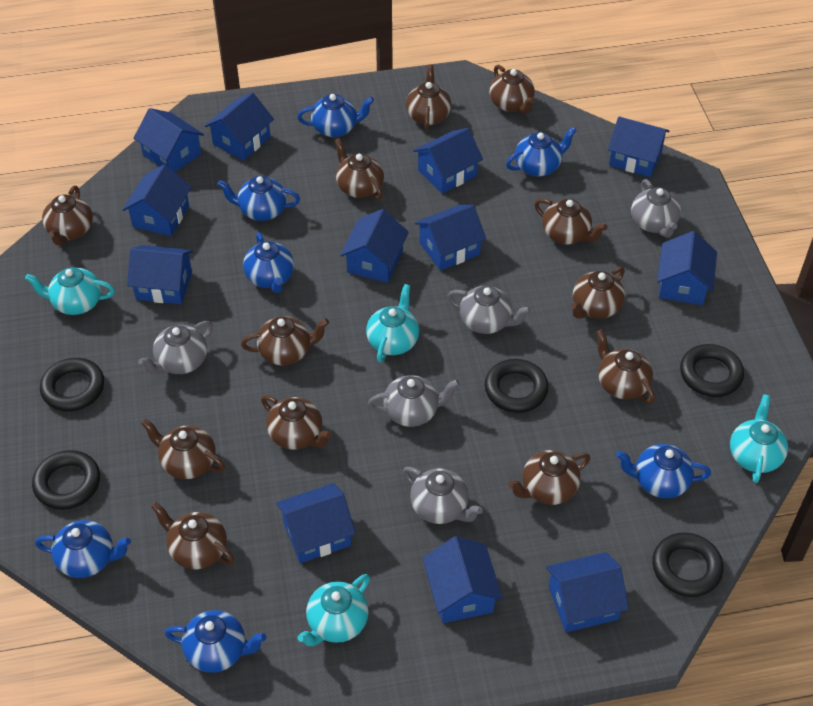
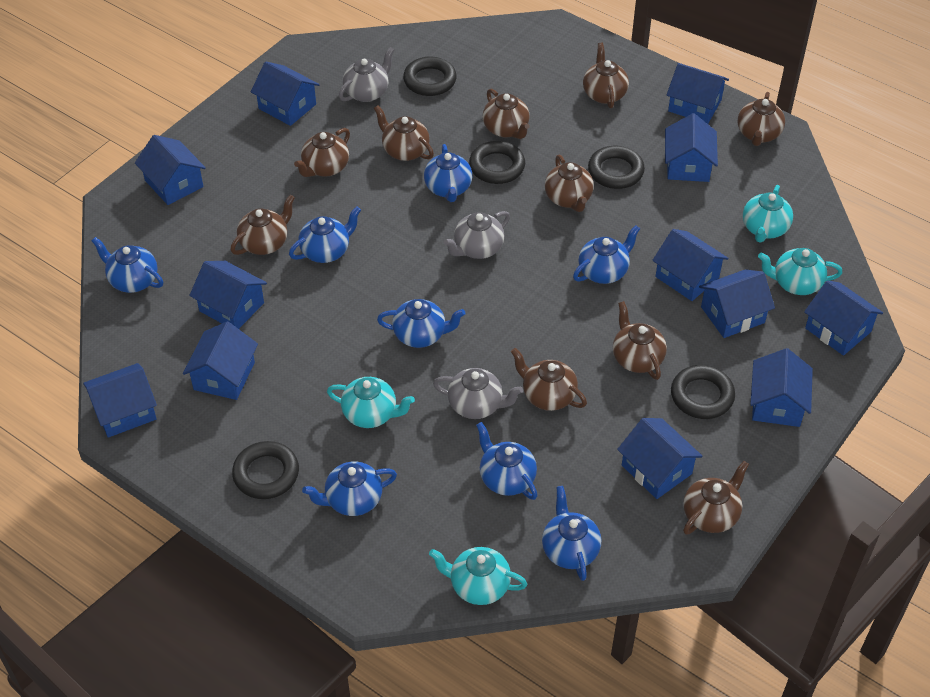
blue teapot: [35,520,131,578] [164,610,266,673] [217,176,300,221] [243,232,294,293] [297,94,374,137] [506,127,577,177] [616,444,711,498] = 7 -> [92,237,163,293] [289,207,361,263] [302,461,397,516] [377,299,465,348] [424,144,472,202] [476,422,538,500] [542,486,601,581] [573,225,640,284] = 8
brown teapot: [42,186,93,245] [141,419,225,479] [151,502,235,569] [241,316,329,366] [261,395,332,450] [334,138,384,200] [406,64,451,130] [489,65,535,114] [508,450,590,505] [535,198,607,245] [571,267,625,319] [596,329,655,404] = 12 -> [230,195,295,255] [294,128,350,177] [374,105,434,161] [483,89,530,139] [511,348,587,411] [545,155,594,212] [583,43,629,108] [613,301,667,380] [683,461,749,535] [738,92,785,146] = 10
grey teapot: [138,321,213,374] [368,375,460,427] [403,467,483,524] [448,286,531,334] [631,179,681,238] = 5 -> [339,47,394,102] [433,368,523,419] [443,211,510,259] = 3

